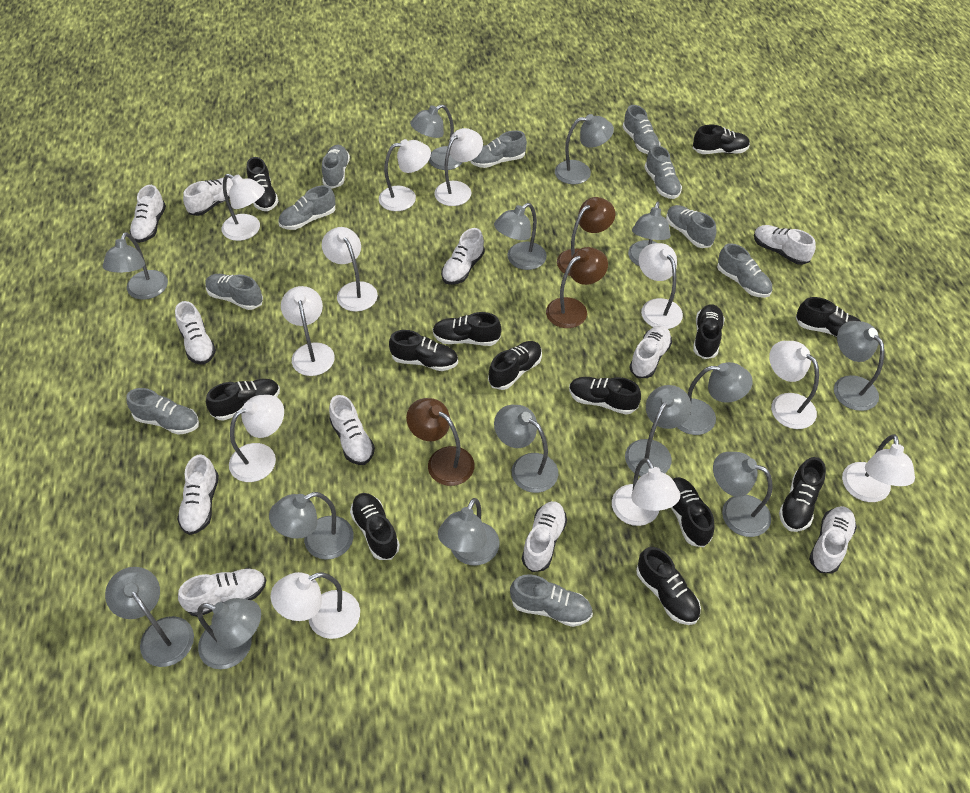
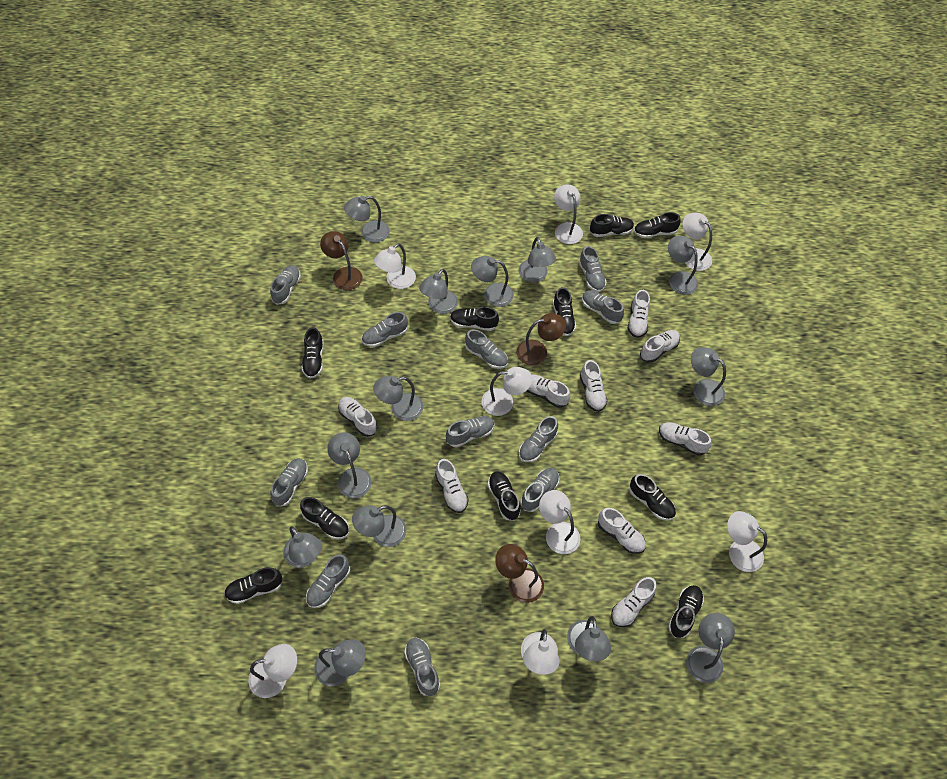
black shoe: [206,379,280,421] [247,157,279,211] [350,493,400,560] [389,330,458,371] [433,312,501,346] [488,341,542,390] [569,377,641,415] [636,547,701,625] [671,477,715,547] [693,125,750,154] [693,304,725,359] [779,457,826,532] [795,297,862,337] = 13 -> [224,567,283,604] [300,497,349,540] [301,327,324,379] [450,307,499,331] [488,471,521,521] [553,287,576,336] [590,214,634,237] [629,474,676,521] [634,212,681,238] [668,585,704,638] = 10
grey lamp: [102,232,168,300] [105,567,194,667] [197,598,261,669] [269,492,354,560] [410,104,463,170] [438,498,499,565] [494,203,547,270] [494,405,558,493] [555,114,614,184] [625,385,691,476] [628,202,671,267] [677,362,753,435] [713,452,773,537] [834,321,885,411] = 14 -> [283,526,322,568] [314,639,366,686] [327,432,372,498] [344,196,390,242] [352,505,406,547] [373,376,423,421] [419,269,458,314] [471,256,514,307] [519,237,556,282] [567,616,611,661] [668,236,698,295] [686,613,735,683] [691,347,726,406] = 13
grey shoe: [126,388,199,435] [205,274,263,310] [278,185,336,230] [322,145,350,189] [470,130,527,168] [510,574,593,627] [622,105,661,154] [644,145,682,199] [666,205,716,248] [717,243,772,298] = 10 -> [270,265,301,305] [270,458,308,506] [306,554,350,608] [362,312,408,347] [404,637,440,696] [446,416,494,447] [465,330,508,369] [519,416,558,462] [520,468,560,512] [579,246,607,292] [582,290,624,324] = 11
white lamp: [221,174,265,241] [229,395,284,482] [271,572,360,639] [281,286,335,376] [322,227,378,312] [379,139,431,211] [434,128,483,206] [612,458,680,526] [639,243,683,329] [769,341,819,429] [842,434,915,502] = 11 -> [248,644,297,698] [374,243,416,289] [481,367,532,416] [521,629,560,675] [539,490,580,554] [554,184,583,244] [683,213,712,271] [727,511,767,572] = 8
white shoe: [129,185,166,243] [175,301,216,364] [177,454,219,535] [178,568,266,617] [183,177,233,216] [329,395,375,465] [441,228,485,285] [522,501,567,572] [629,326,672,378] [754,225,816,265] [809,506,857,573] = 11 -> [338,397,377,437] [435,459,469,513] [527,375,571,408] [580,360,607,412] [598,508,646,554] [611,577,657,627] [627,290,650,338] [640,330,680,363] [659,422,712,456] = 9

